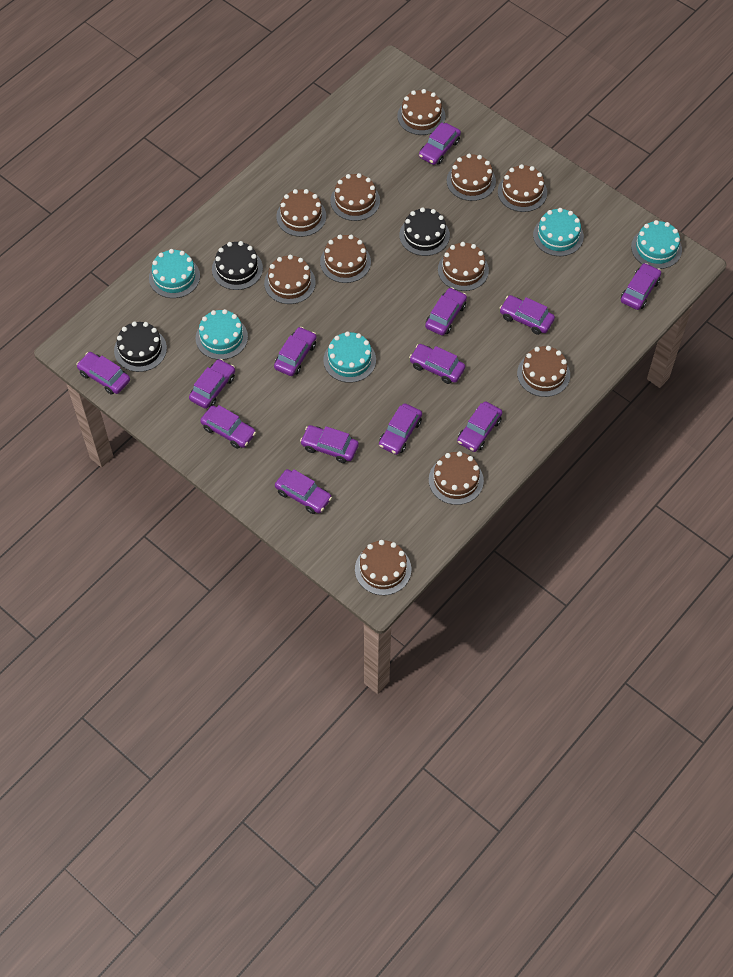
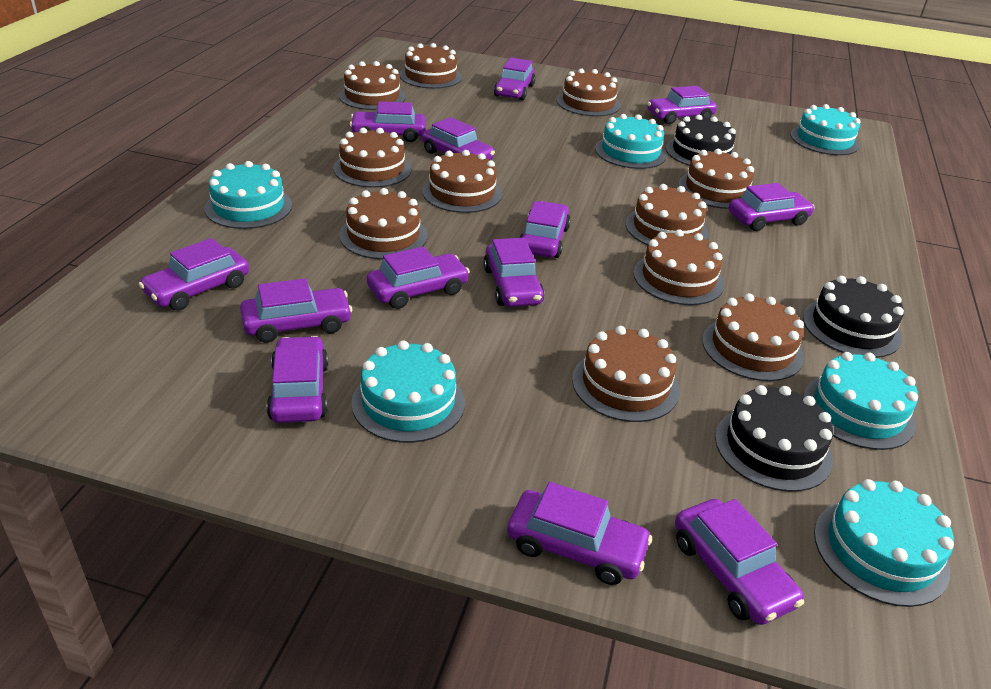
turquoise cake: [149,249,200,298] [195,309,248,360] [323,332,376,383] [533,208,584,256] [631,220,682,269] = 5 -> [204,161,292,229] [351,340,465,443] [595,114,667,169] [790,104,861,155] [803,352,918,450] [814,479,954,607] = 6

